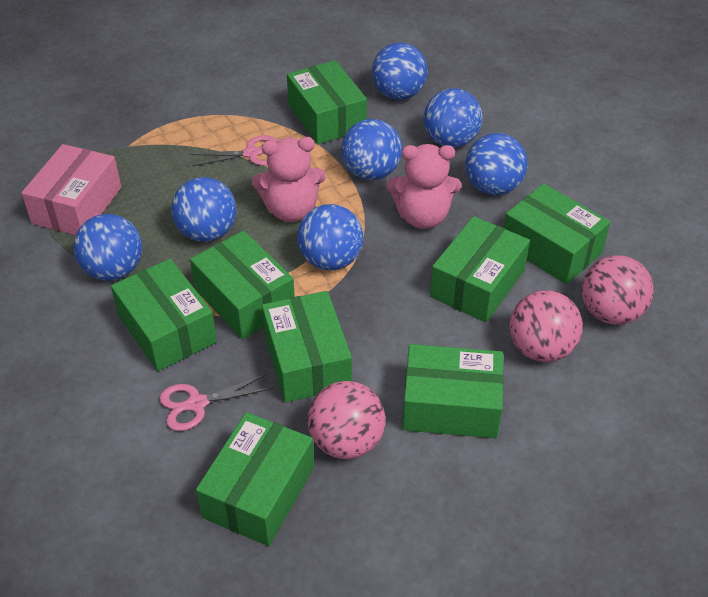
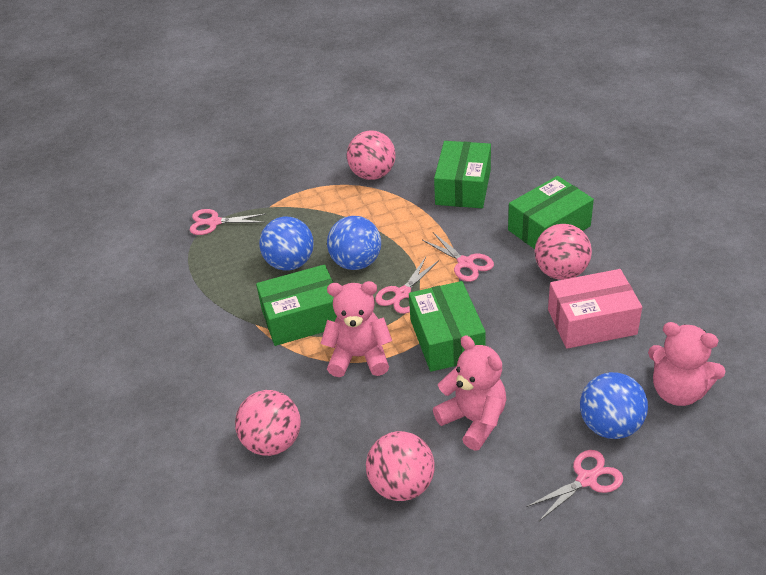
blue ball: [73,214,142,281] [171,177,237,242] [297,204,364,270] [341,119,402,180] [372,43,428,100] [424,88,483,148] [465,133,527,195] = 7 -> [259,217,314,270] [327,216,381,270] [580,372,648,439] = 3
green box: [111,259,217,371] [190,231,295,339] [196,412,314,546] [262,291,352,402] [287,60,367,144] [402,344,503,438] [430,216,530,323] [504,183,610,284] = 8 -> [256,264,337,346] [409,281,486,372] [434,141,491,208] [508,176,594,249] = 4
pink ball: [308,381,385,459] [510,290,583,362] [582,255,654,325] = 3 -> [235,390,301,456] [347,130,396,180] [366,431,435,501] [535,224,592,280] = 4
pink scissors: [159,374,273,431] [190,135,277,166] = 2 -> [190,209,265,235] [375,257,438,314] [422,232,494,282] [526,450,623,521] = 4
pink teddy bear: [252,137,326,222] [387,144,461,229] = 2 -> [320,281,392,377] [433,335,506,451] [648,322,726,406] = 3

